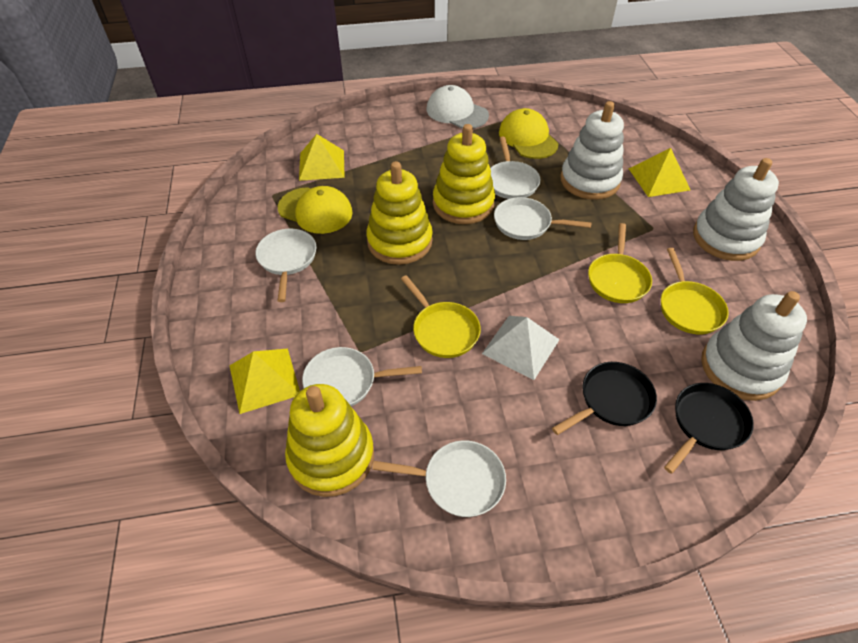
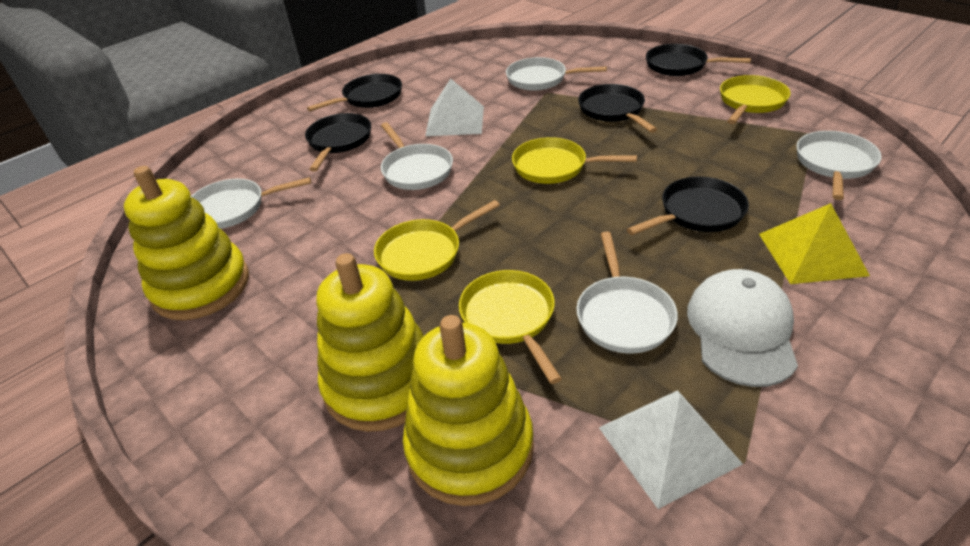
black pan: [552,362,657,435] [664,383,754,474] = 2 -> [305,113,371,172] [307,74,402,111] [578,84,657,133] [627,177,749,235] [646,44,751,76] = 5
white pyramid: [482,316,560,380] = 1 -> [425,78,484,136] [599,390,743,509] = 2
white stacking toy: [560,101,624,200] [693,158,779,261] [701,291,807,401] = 3 -> none = 0
yellow cap: [278,186,353,234] [499,108,559,159] = 2 -> none = 0
yellow pan: [401,275,481,358] [588,223,652,303] [661,248,729,334] = 3 -> [374,200,500,281] [459,270,562,384] [512,137,637,184] [720,75,791,124] = 4
yellow pyramid: [230,349,300,414] [299,134,345,181] [629,148,690,197] = 3 -> [759,203,870,284] = 1

